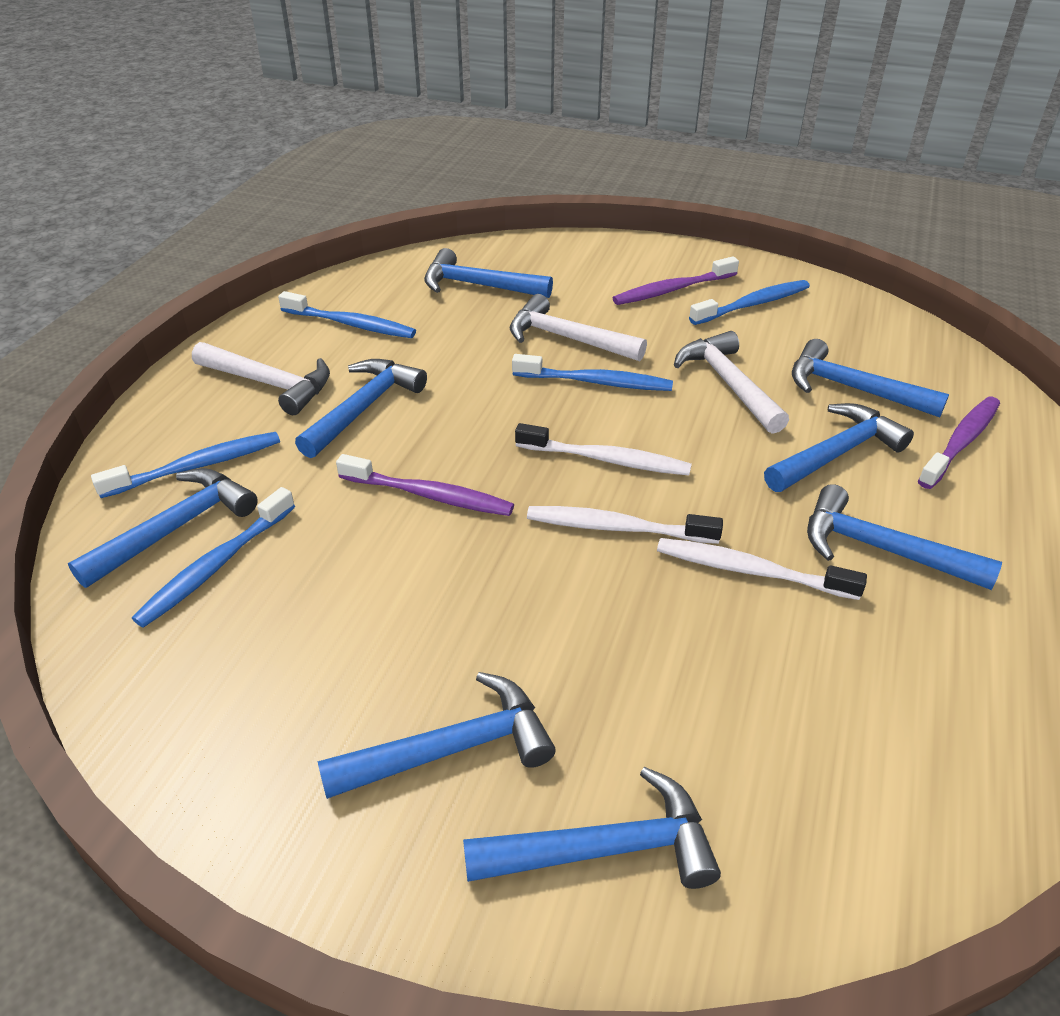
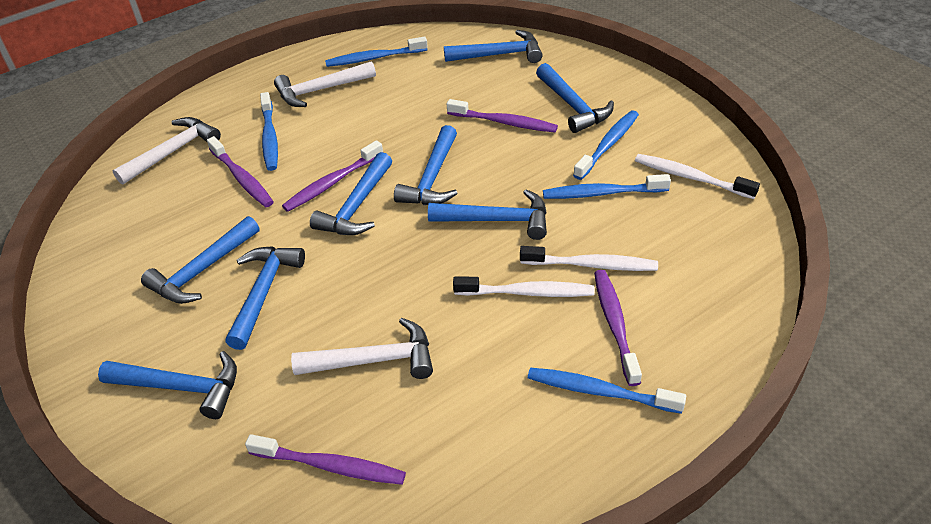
purple toothbrush: [336,454,514,516] [613,256,739,305] [918,397,1000,489] = 3 -> [207,136,273,207] [245,434,406,485] [282,140,383,212] [447,99,558,132] [594,270,642,386] = 5

